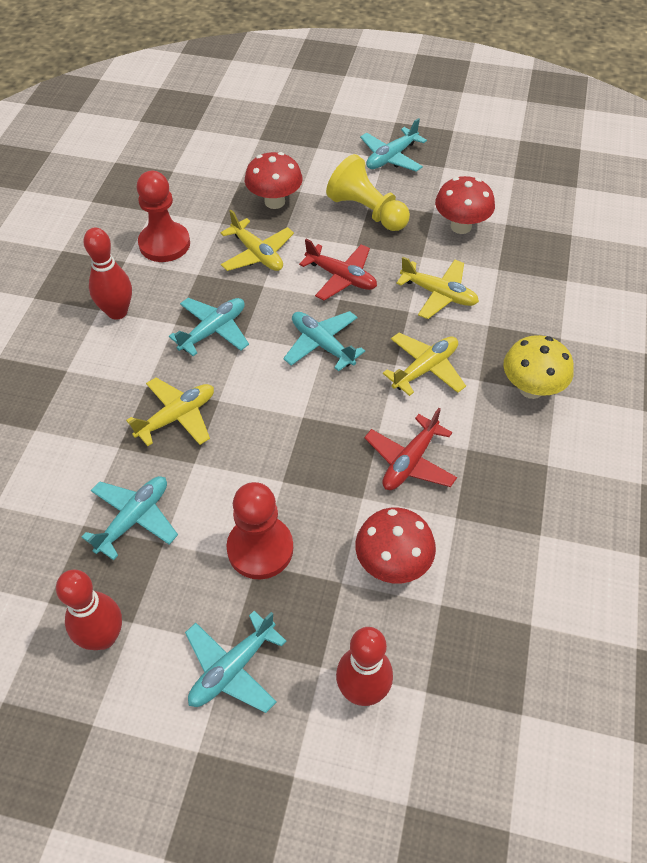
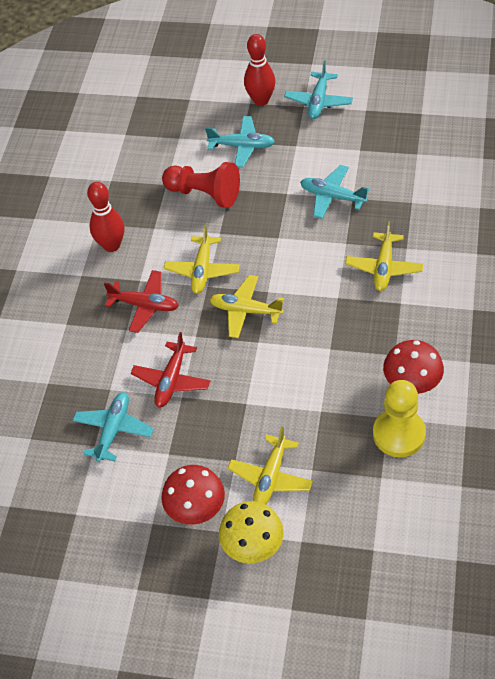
red bowling pin: [56,570,122,650] [83,228,132,320] [336,627,393,706] = 3 -> [87,182,124,252] [244,34,275,106] = 2
red mushroom: [245,152,303,209] [355,508,436,584] [435,176,495,234] = 3 -> [161,465,225,525] [383,340,444,394] = 2
red pawn: [137,171,190,262] [226,482,293,579] = 2 -> [162,162,240,208] = 1
turquoise plane: [82,476,178,560] [169,298,249,356] [185,611,286,713] [283,311,365,371] [360,118,427,172] = 5 -> [72,392,154,462] [205,116,275,168] [284,60,353,119] [300,165,370,219] = 4

